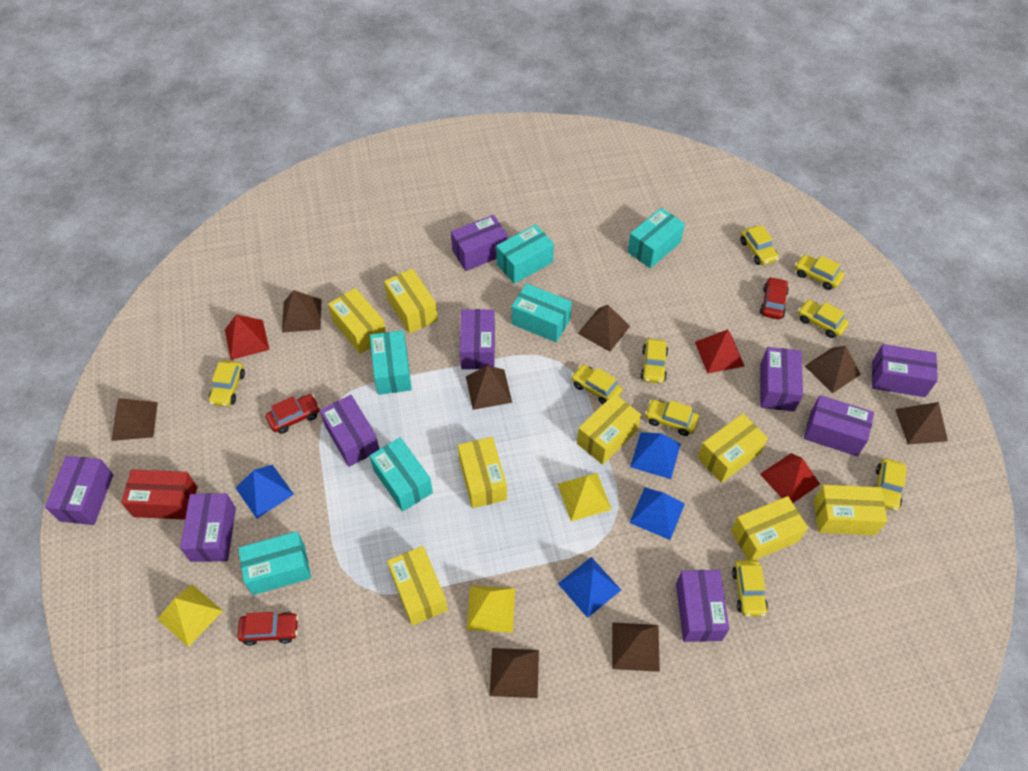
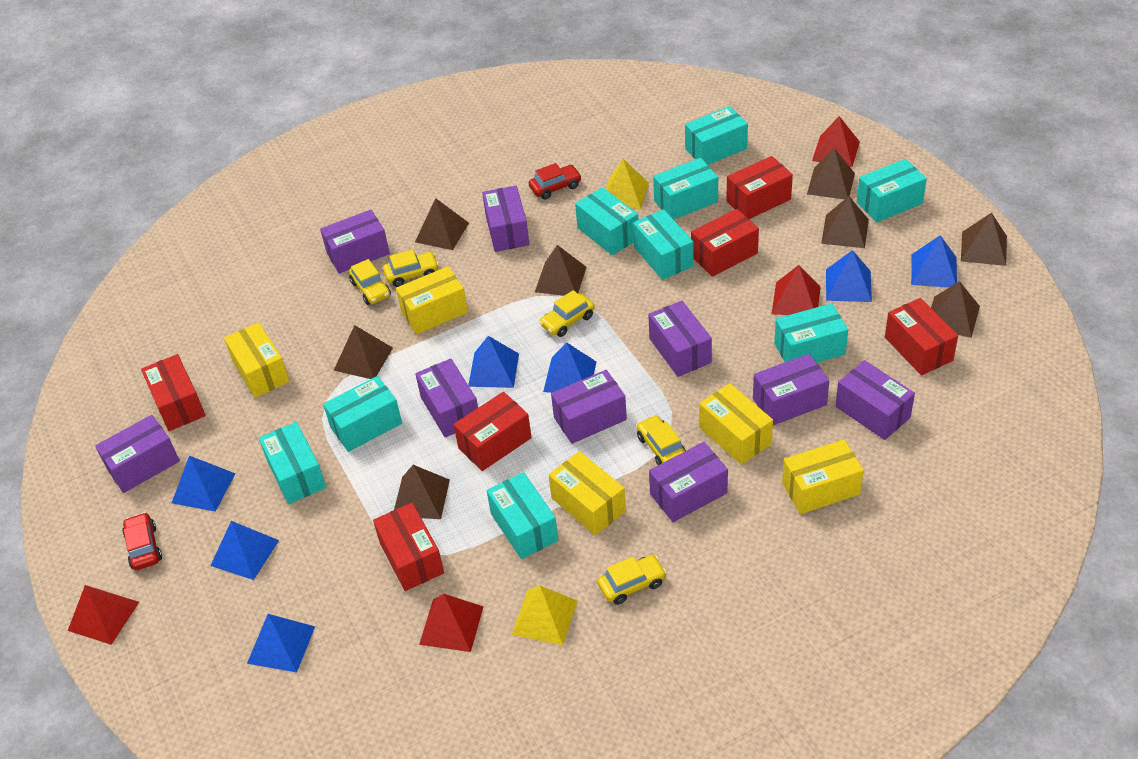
blue pyramid: [236,465,294,519] [558,557,621,618] [629,487,685,540] [630,432,681,479] = 4 -> [172,455,236,512] [210,521,279,580] [247,614,315,672] [468,336,519,388] [543,342,596,393] [826,250,872,302] [911,235,957,287] = 7
red box: [121,469,197,520] = 1 -> [141,354,206,431] [373,503,444,591] [453,392,532,471] [691,209,759,277] [726,156,793,219] [885,298,958,376] = 6
red car: [237,612,299,646] [266,394,320,434] [760,277,789,320] = 3 -> [122,512,162,570] [529,163,582,199] = 2
red pyramid: [225,315,269,360] [695,329,744,374] [760,453,820,503] = 3 -> [68,585,139,645] [419,594,484,652] [772,265,821,315] [812,116,860,167] = 4
turquoise box: [238,531,311,595] [370,330,412,395] [370,437,433,512] [496,224,554,284] [512,283,572,343] [627,208,685,268] = 6 -> [259,422,326,504] [323,376,402,452] [486,472,558,559] [575,187,638,255] [633,209,694,280] [653,158,718,220] [685,106,748,165] [774,303,848,363] [857,159,927,222] = 9
yellow box: [328,288,386,354] [384,268,438,333] [387,546,448,626] [458,437,507,508] [577,394,641,465] [697,413,768,483] [731,496,808,560] [814,485,887,535] = 8 -> [224,322,290,398] [396,266,468,335] [549,451,626,536] [699,383,773,465] [782,439,864,514] = 5
yellow car: [209,361,245,407] [571,364,623,404] [640,339,668,384] [645,399,699,436] [732,560,768,617] [740,225,779,265] [795,254,844,290] [798,300,849,338] [876,459,907,511] = 9 -> [349,259,391,305] [383,250,439,287] [539,290,595,337] [597,555,666,605] [637,415,686,465] = 5
yellow pyramid: [158,584,223,647] [467,586,515,633] [557,473,612,521] = 3 -> [512,586,577,645] [606,159,649,209] = 2

